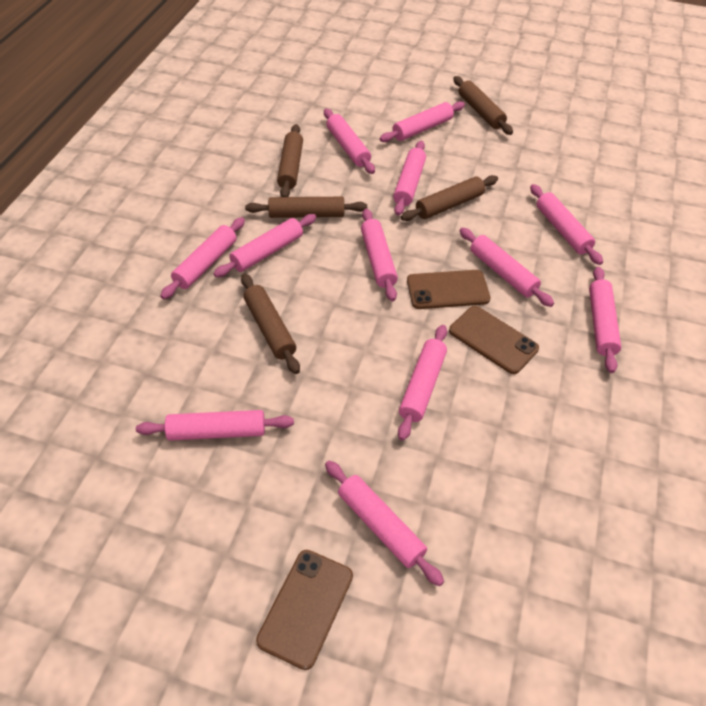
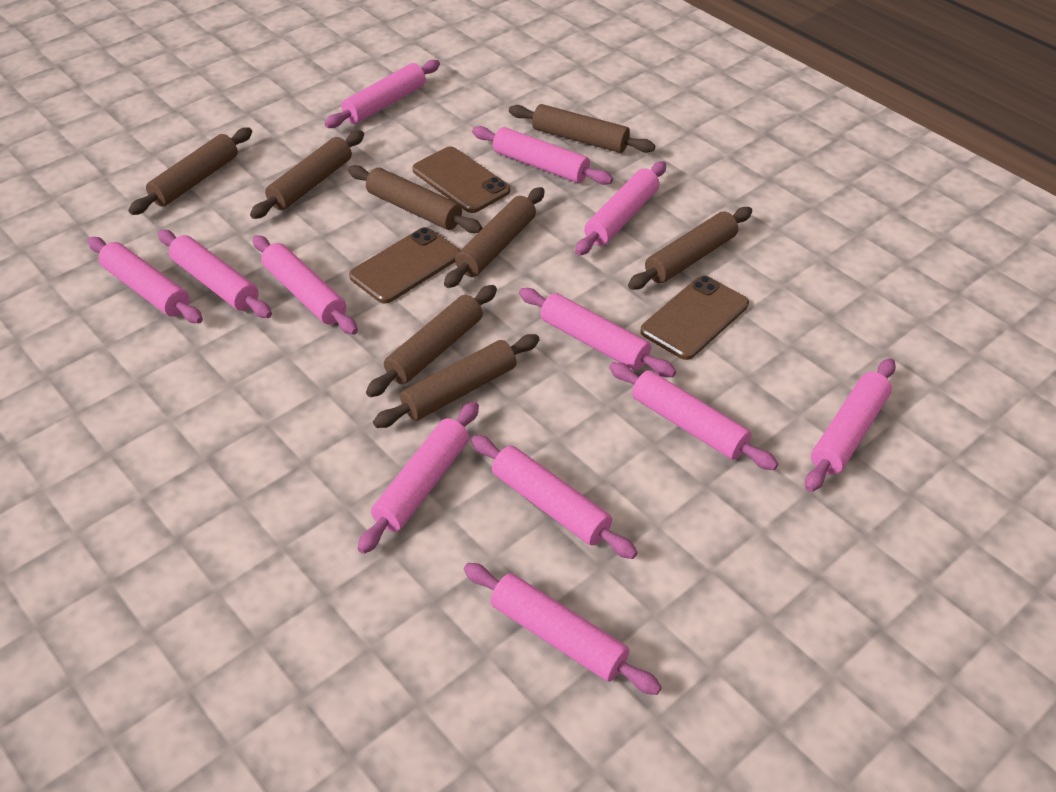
brown rolling pin: [241,274,300,374] [245,197,367,218] [277,124,303,197] [401,175,498,221] [453,76,513,135] = 5 -> [128,127,252,215] [250,130,364,219] [348,165,483,233] [366,285,497,397] [373,334,540,428] [444,187,545,288] [509,104,655,153] [628,207,752,290] = 8

